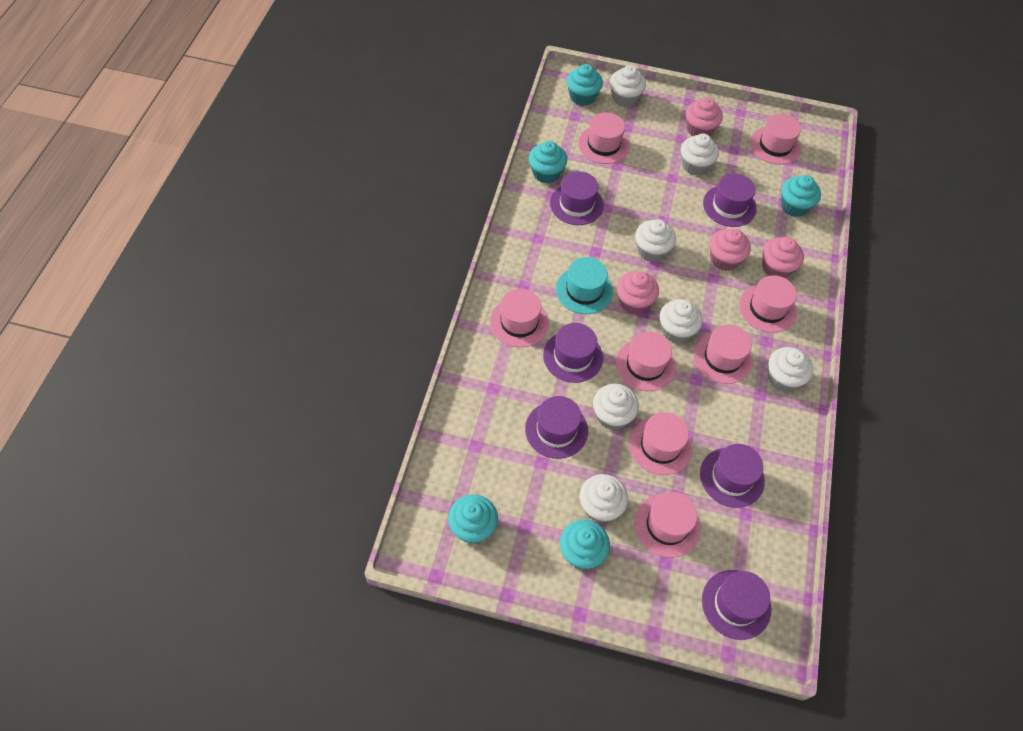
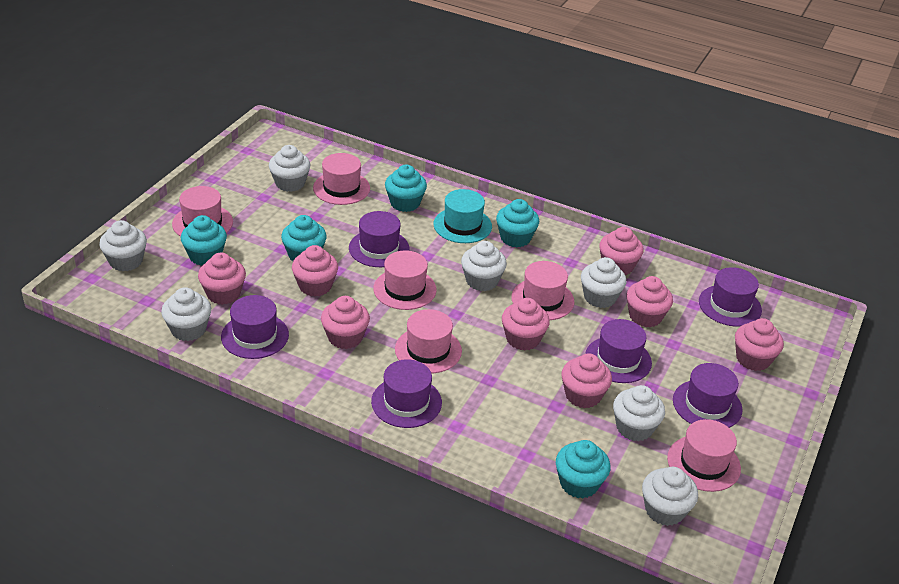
pink cupcake: [617,271,659,314] [686,97,723,136] [710,228,751,271] [762,237,804,278] = 4 -> [198,253,246,305] [292,245,338,296] [321,296,370,349] [502,298,550,350] [561,353,612,408] [599,227,644,275] [626,276,673,327] [735,318,784,371] = 8
pink hat: [490,289,549,347] [578,112,630,164] [616,331,676,391] [629,412,693,475] [634,492,701,558] [693,325,753,384] [739,275,797,333] [750,114,801,165] = 8 -> [172,186,233,237] [313,153,370,205] [373,251,437,310] [395,309,462,373] [511,261,574,320] [667,419,741,492] = 6

